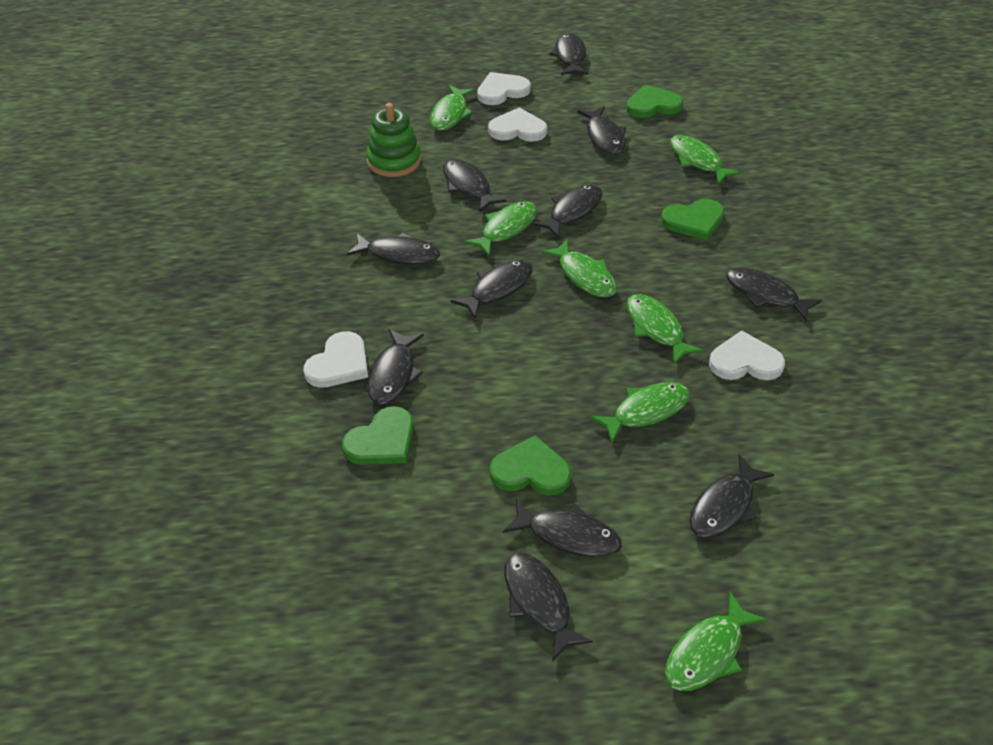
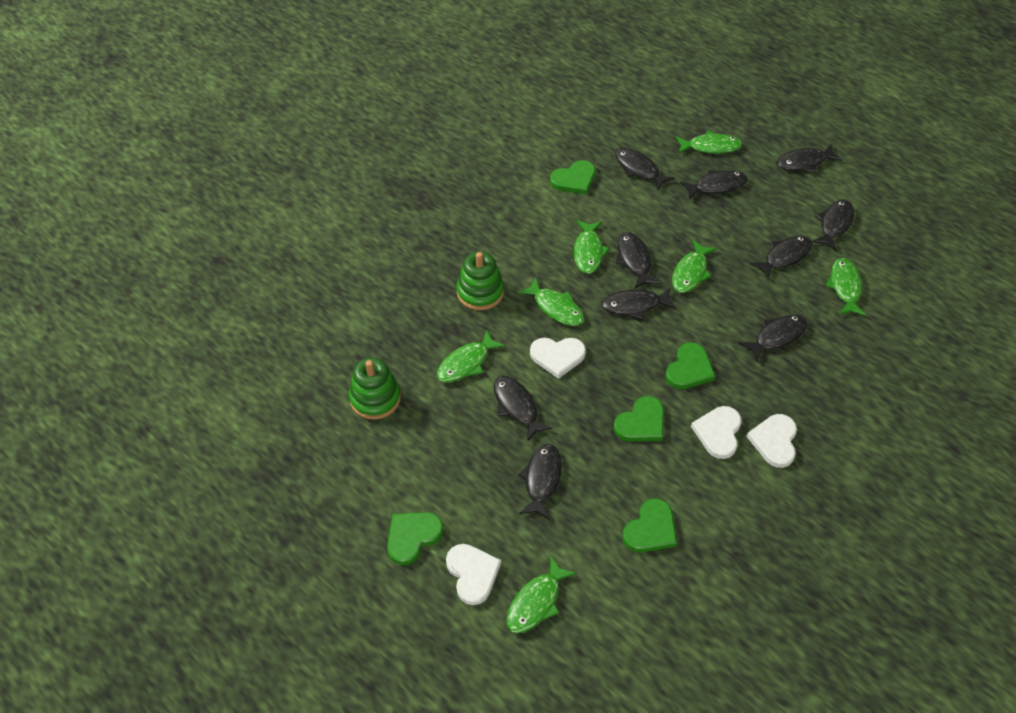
black fish: [347,232,440,265] [367,329,424,405] [443,159,507,212] [450,260,532,318] [503,499,622,557] [504,552,593,662] [533,185,603,238] [549,33,588,75] [577,107,626,155] [690,454,774,538] [726,267,822,322] = 11 -> [494,376,552,442] [518,444,562,520] [601,288,677,319] [615,148,675,191] [616,232,660,288] [680,170,748,200] [739,315,807,361] [750,236,812,280] [777,145,843,172] [812,200,854,251] = 10
green heart: [342,406,414,465] [490,435,571,495] [626,85,683,118] [661,199,725,241] = 4 -> [387,512,444,565] [550,160,596,195] [613,396,664,441] [622,498,677,553] [665,342,716,389] = 5
green stacking toy: [366,103,421,177] = 1 -> [349,358,401,419] [456,252,504,310] = 2

